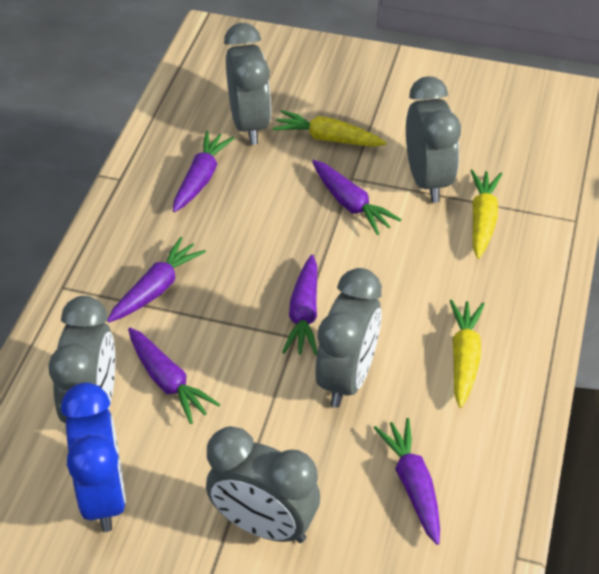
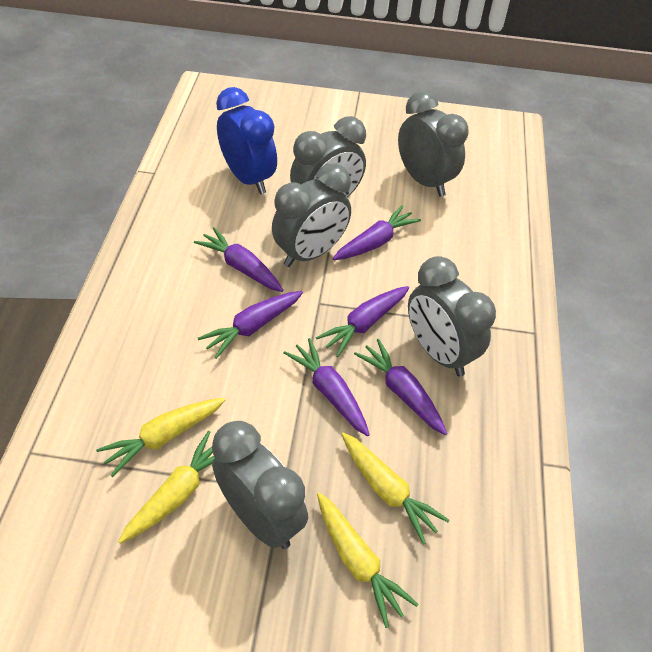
yellow carrot: [272,110,386,147] [450,300,485,408] [471,170,502,259] = 3 -> [96,398,226,477] [118,431,215,544] [317,493,418,628] [341,432,450,544] = 4

